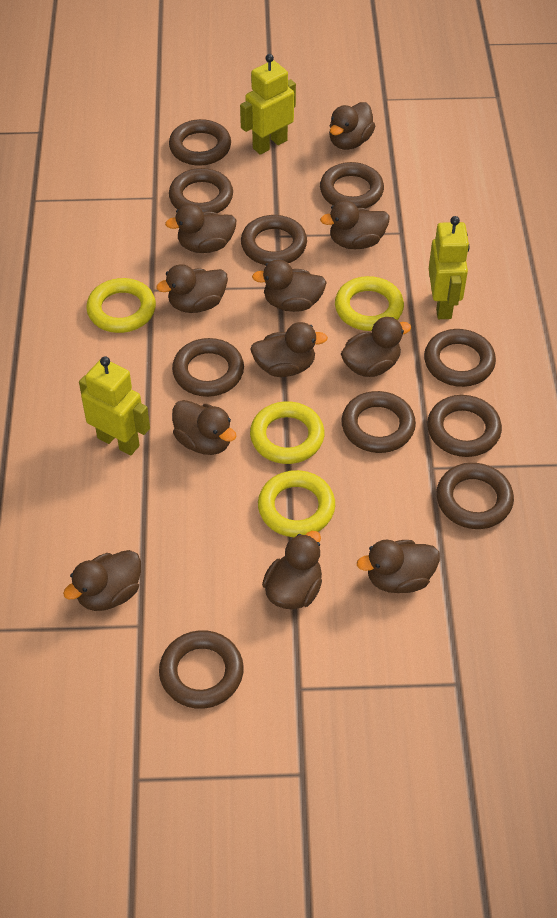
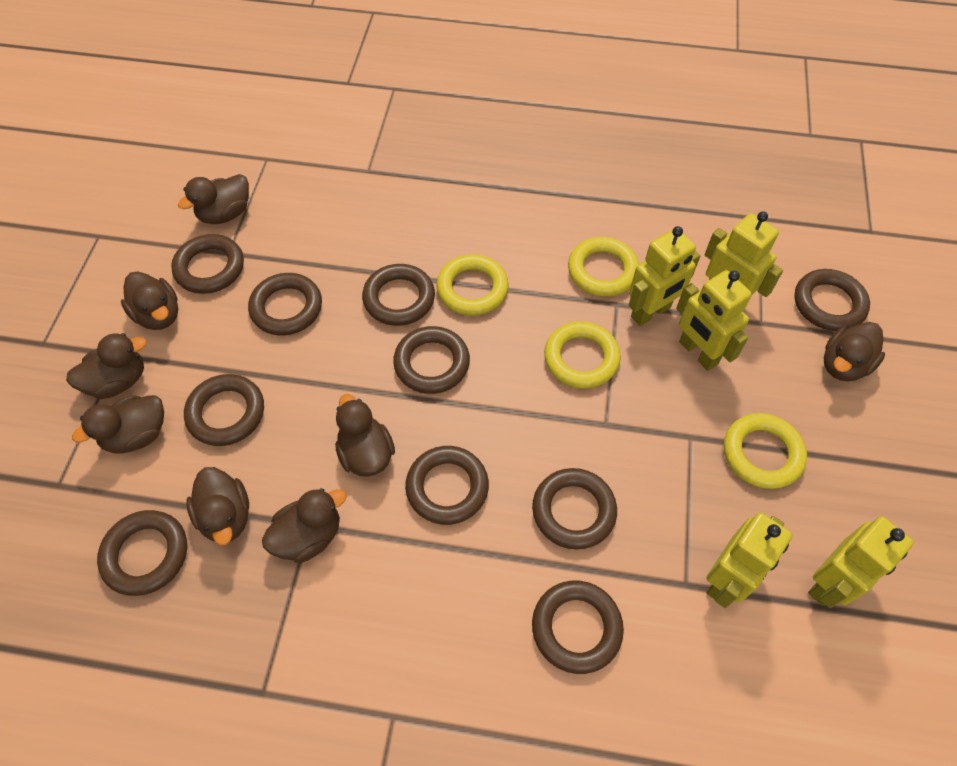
brown duck: [63,550,141,611] [156,264,228,313] [165,204,236,253] [172,400,237,455] [250,322,328,377] [252,260,327,312] [262,531,322,609] [320,200,389,249] [329,102,375,150] [341,317,411,377] [357,540,440,593] = 11 -> [66,333,147,399] [72,395,164,454] [121,271,178,330] [178,174,249,224] [186,467,249,545] [262,488,347,563] [335,394,395,477] [824,322,885,382] = 8
yellow robot: [79,357,150,455] [240,54,296,155] [429,216,470,319] = 3 -> [629,226,700,326] [676,270,752,371] [704,211,783,297] [706,513,792,608] [808,516,914,608] = 5

